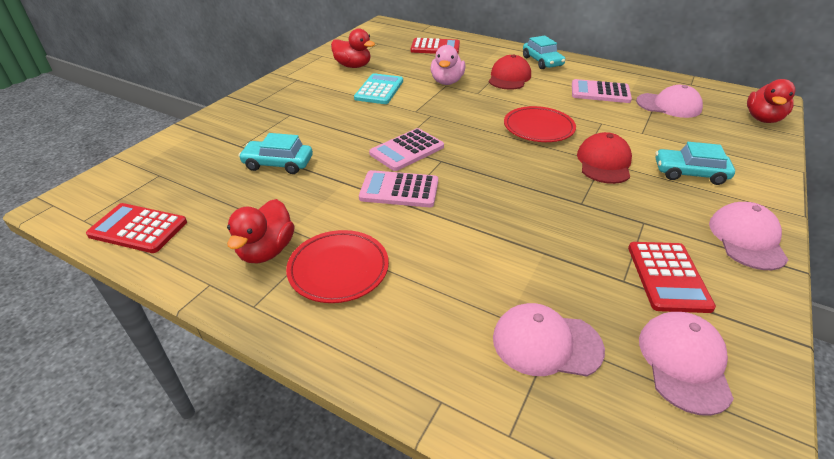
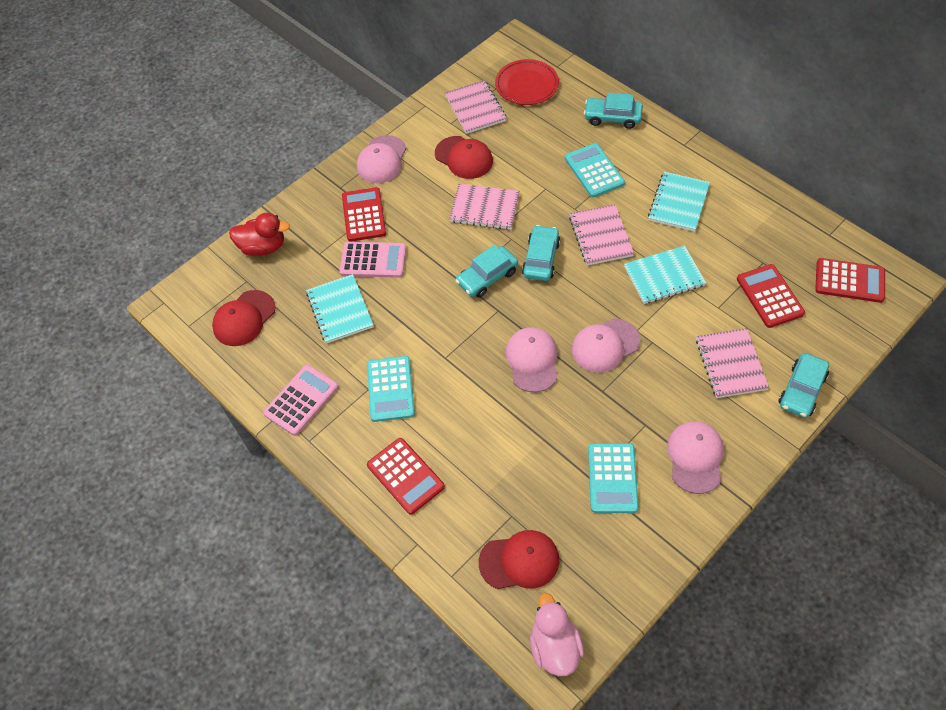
pink calculator: [359,170,438,207] [369,128,444,171] [572,79,632,103] = 3 -> [263,365,339,436] [340,242,406,278] = 2
pink notebook: none = 0 -> [445,80,507,134] [449,184,520,230] [569,204,634,265] [696,328,769,398] = 4
red calculator: [86,203,187,253] [411,38,460,54] [628,242,716,313] = 3 -> [342,187,386,242] [367,438,445,515] [737,264,805,328] [815,258,885,303] = 4
red cap: [489,54,531,90] [577,132,632,184] = 2 -> [212,290,276,346] [435,136,493,179] [479,530,560,589] = 3
red duck: [227,199,294,263] [331,28,375,68] [747,79,795,123] = 3 -> [229,213,290,256] = 1
red plate: [286,230,389,303] [504,106,576,142] = 2 -> [495,59,559,105] = 1
turquoise calculator: [354,73,403,104] = 1 -> [367,356,415,422] [565,143,625,198] [588,443,639,513] = 3
turquoise car: [239,133,313,174] [523,36,565,69] [655,142,735,185] = 3 -> [455,245,518,298] [522,225,560,281] [584,93,643,129] [779,353,829,418] = 4
turquoise notebook: none = 0 -> [306,274,374,344] [624,246,706,304] [648,172,710,232] = 3

